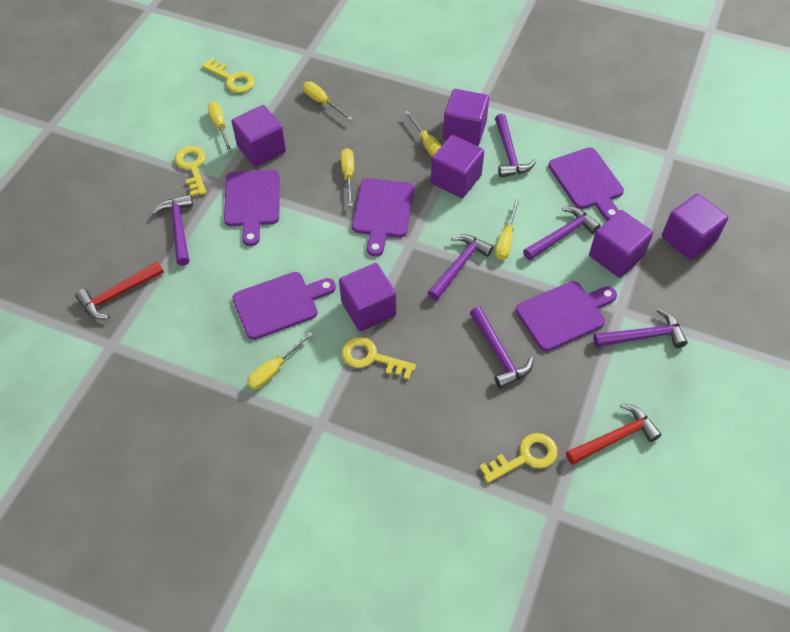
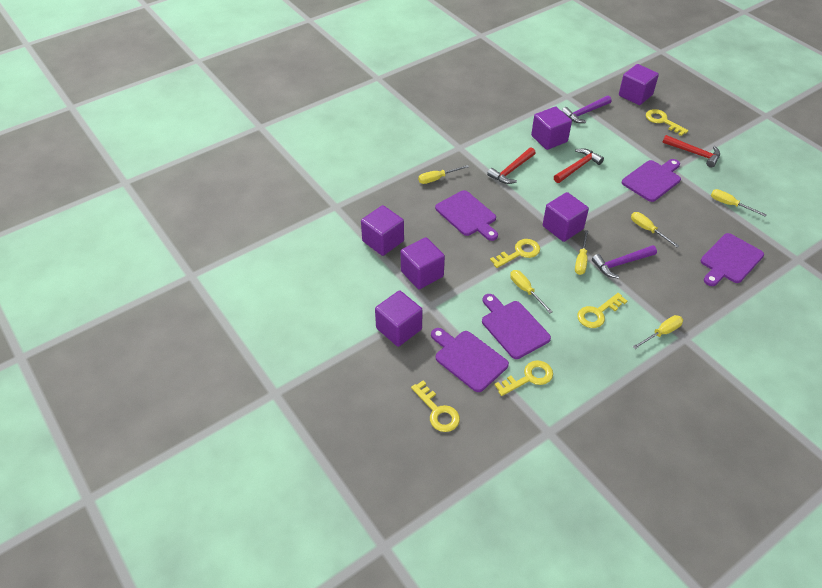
purple hammer: [152,194,193,266] [428,234,494,300] [470,307,534,389] [495,114,536,177] [523,207,601,261] [593,308,688,348] = 6 -> [561,96,612,123] [592,245,657,279] = 2
red hammer: [75,261,164,319] [566,403,662,465] = 2 -> [487,147,536,184] [554,148,604,183] [662,135,720,168] = 3
yellow key: [175,146,207,197] [202,58,255,93] [342,337,416,380] [479,433,558,483] = 4 -> [411,381,460,432] [490,239,540,268] [494,360,553,396] [577,293,627,328] [646,109,688,136] = 5

